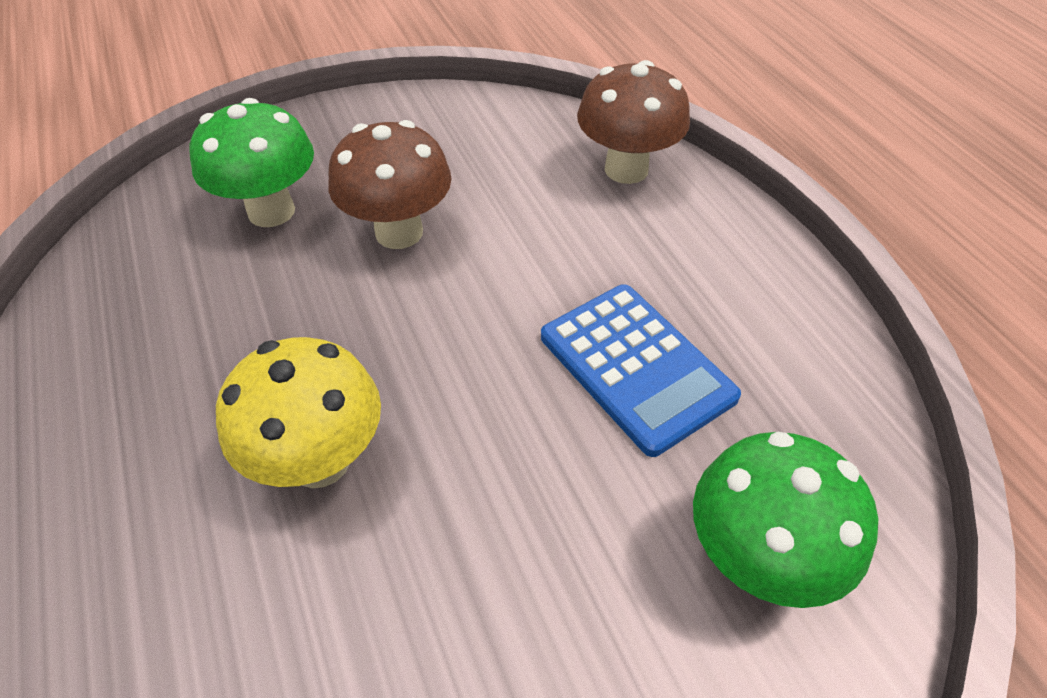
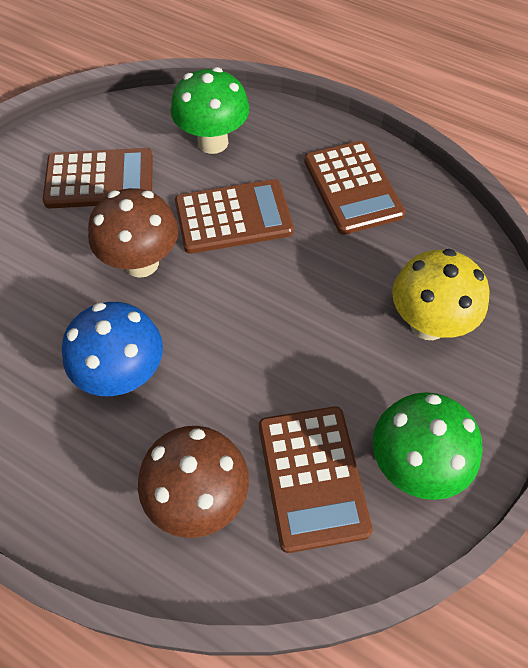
blue calculator: [541,284,741,457] = 1 -> none = 0
blue mushroom: none = 0 -> [62,302,163,396] = 1
brown calculator: none = 0 -> [43,148,153,208] [175,179,294,254] [259,406,372,553] [304,140,406,235] = 4

